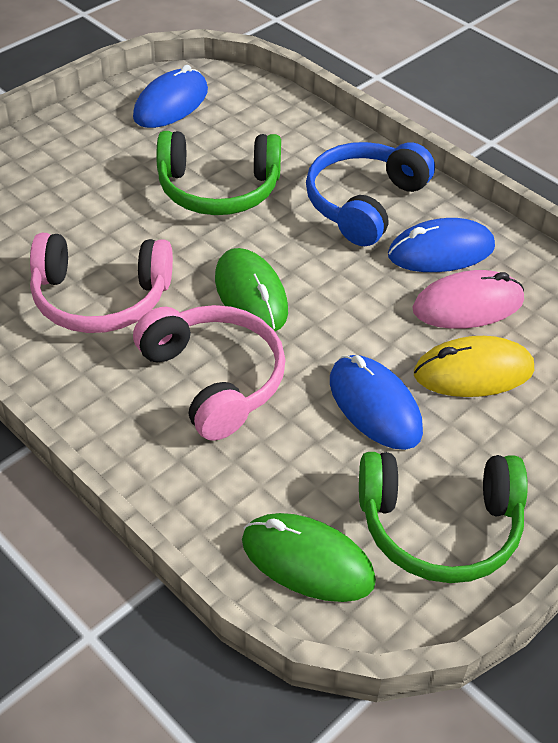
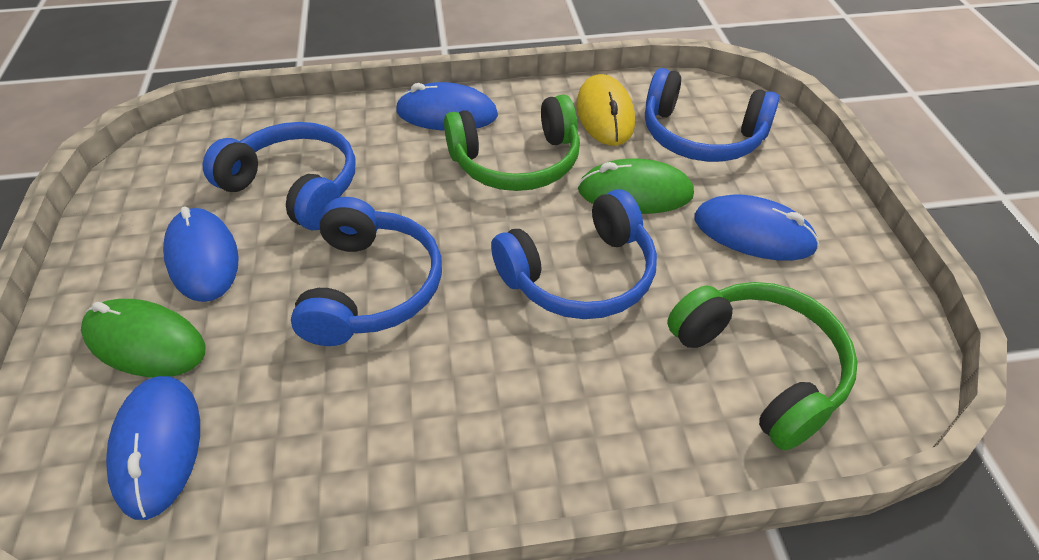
blue headphones: [306,142,435,246] = 1 -> [203,122,355,230] [291,197,442,346] [491,189,657,319] [645,68,779,162] = 4
blue mouse: [133,65,208,128] [330,355,423,450] [388,218,495,272] = 3 -> [106,376,200,520] [163,206,239,302] [395,82,498,131] [694,195,819,261] = 4
pink headphones: [30,233,173,333] [133,305,285,441] = 2 -> none = 0
pink mouse: [413,270,524,329] = 1 -> none = 0

